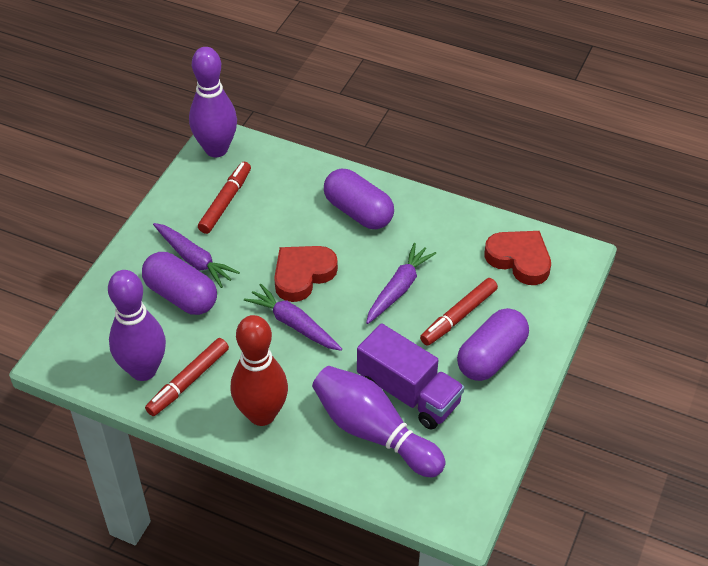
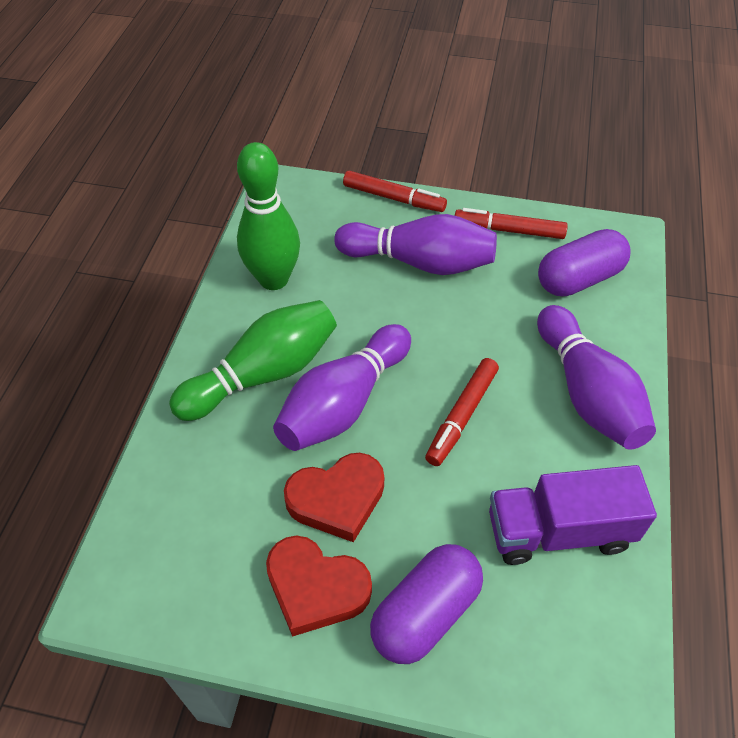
green bowling pin: none = 0 -> [169,300,337,421] [237,142,300,290] = 2
purple capsule: [142,252,217,315] [324,169,394,229] [457,308,529,381] = 3 -> [370,544,483,664] [538,229,631,296] = 2
purple carrot: [153,223,240,288] [244,284,342,351] [366,243,436,324] = 3 -> none = 0
red bowling pin: [231,315,288,426] = 1 -> none = 0

